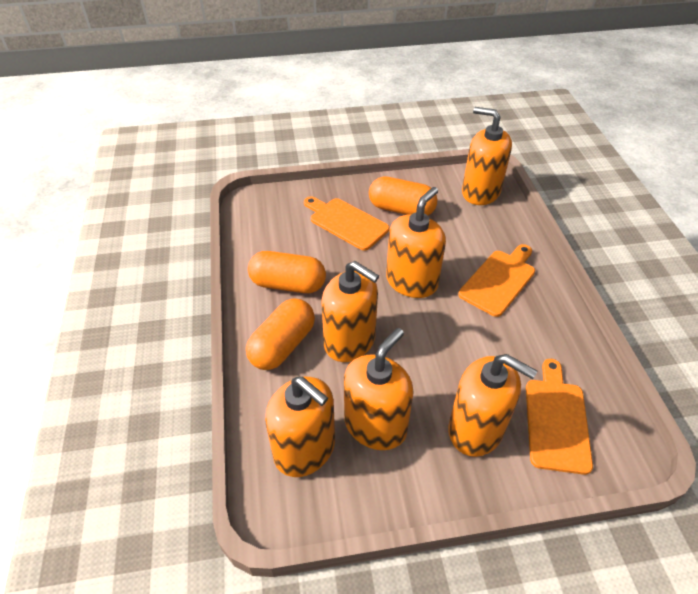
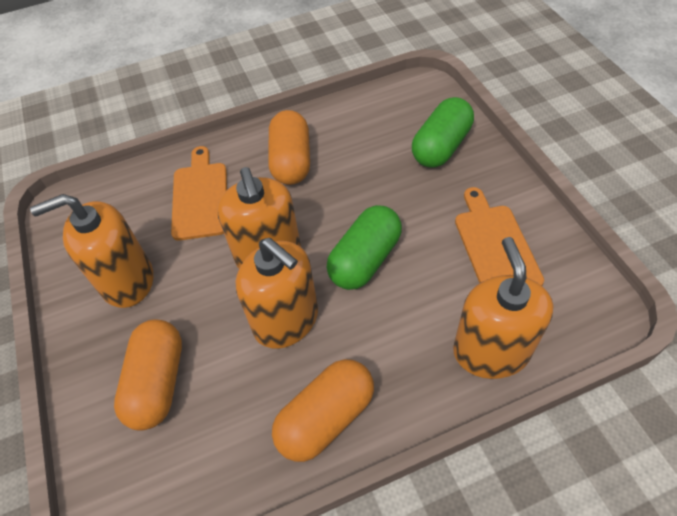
green capsule: none = 0 -> [326,205,402,290] [412,97,474,168] = 2
orange cutting board: [304,196,389,251] [458,244,535,317] [526,359,593,475] = 3 -> [171,146,227,241] [455,187,544,286] = 2
orange soap dispenser: [265,377,335,477] [321,261,379,362] [344,328,414,450] [386,187,446,298] [448,354,537,457] [462,107,512,205] = 6 -> [30,194,153,308] [217,167,301,268] [236,238,318,349] [453,237,554,379] = 4

